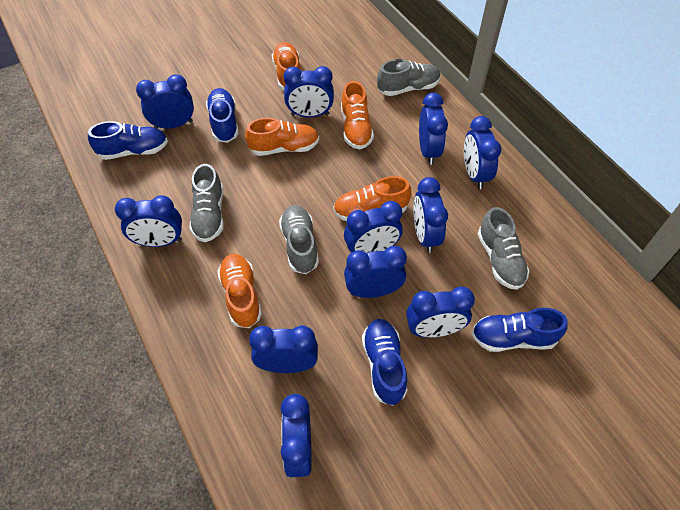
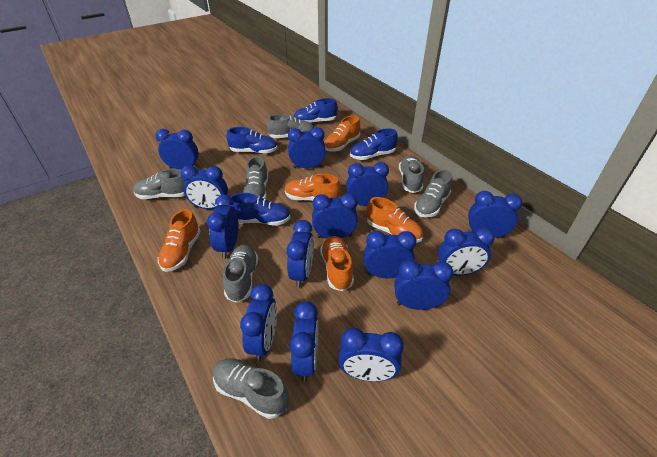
blue clock: [115,195,182,247] [136,74,194,129] [249,325,318,373] [281,394,312,477] [283,66,334,118] [344,201,403,253] [344,246,407,298] [406,287,475,338] [413,177,448,253] [419,93,448,165] [464,116,501,189] = 11 -> [155,129,199,170] [181,165,228,209] [207,195,238,259] [240,284,277,361] [286,220,314,287] [288,127,326,168] [290,301,318,382] [312,193,358,238] [339,328,404,382] [346,162,389,206] [364,231,417,279] [395,260,453,310] [438,227,495,275] [468,191,522,238] = 14
grey shoe: [189,164,224,242] [279,205,319,274] [377,59,441,96] [478,207,530,290] = 4 -> [133,169,186,199] [213,358,289,419] [223,245,258,303] [243,156,268,199] [267,114,314,138] [399,156,424,193] [414,169,452,217] = 7

